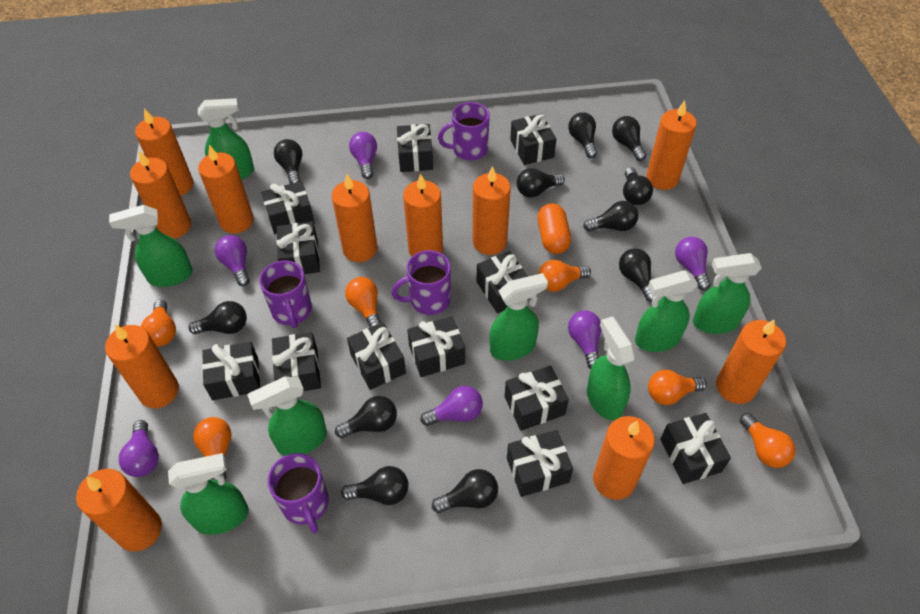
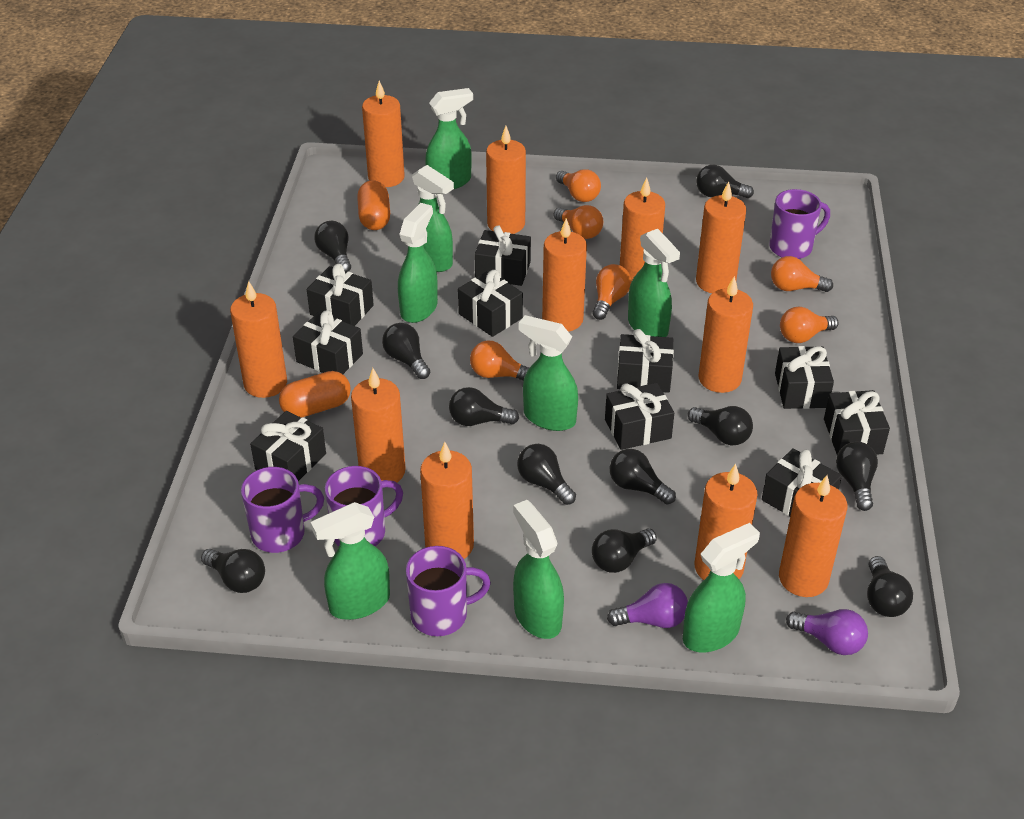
black gift: [202,342,260,400] [261,181,315,234] [272,332,321,392] [277,222,320,274] [347,322,406,390] [397,124,433,172] [407,316,465,377] [477,251,530,313] [504,366,569,431] [507,430,573,497] [510,114,556,165] [660,413,731,484] = 12 -> [250,411,326,481] [293,310,363,374] [307,264,374,326] [458,270,523,337] [474,226,531,286] [605,383,674,450] [617,329,674,393] [762,448,842,516] [775,346,834,409] [824,390,890,455] = 10
orange capsule: [537,203,571,254] = 1 -> [279,371,351,418] [357,180,390,230] = 2
purple light bulb: [119,420,159,477] [215,235,250,286] [349,132,377,179] [420,386,483,426] [568,311,602,369] [675,237,711,290] = 6 -> [607,583,688,628] [786,609,868,655] = 2

